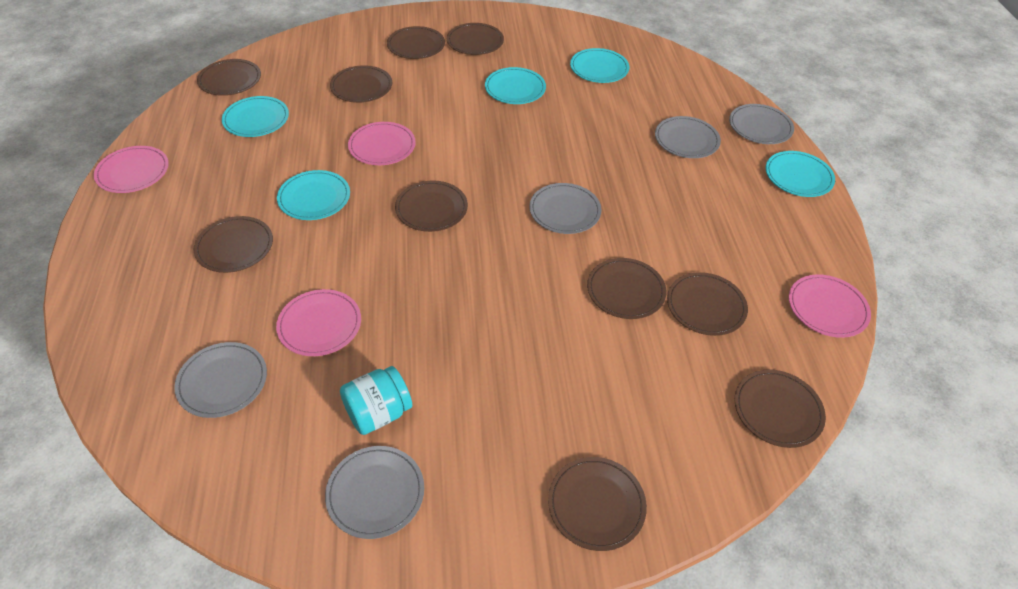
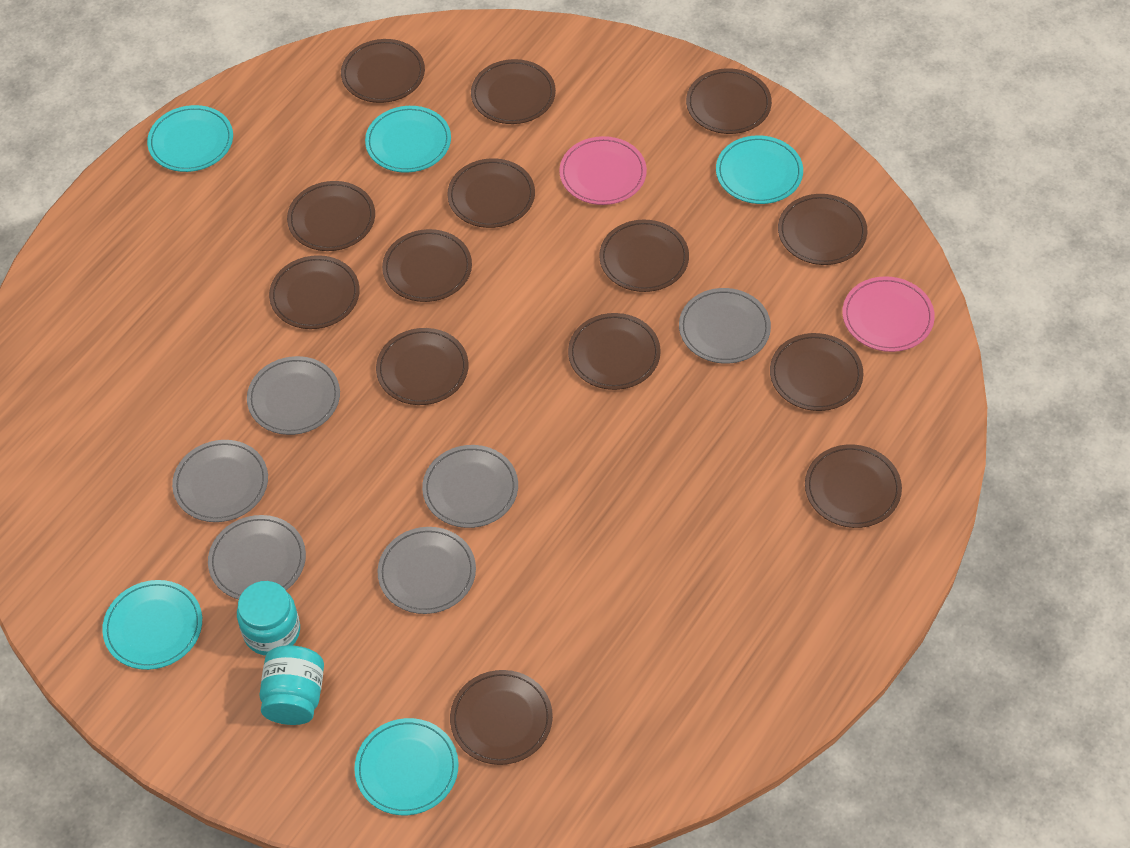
brown plate: [193,216,273,273] [197,59,261,96] [330,65,392,103] [387,26,445,59] [395,181,468,232] [447,23,504,55] [548,457,647,551] [587,258,666,319] [667,272,748,336] [734,370,826,448] = 10 -> [269,255,360,329] [287,181,375,251] [341,39,425,103] [376,328,468,405] [382,229,472,302] [447,158,535,228] [450,670,553,765] [471,59,556,124] [568,313,661,390] [599,220,689,292] [686,68,772,134] [770,333,863,411] [778,194,867,265] [805,444,902,528] = 14
grey plate: [174,342,267,418] [325,446,424,539] [529,183,602,234] [655,116,721,158] [729,104,794,144] = 5 -> [172,440,268,522] [208,515,306,600] [247,356,340,435] [378,527,476,614] [422,445,518,528] [679,288,771,364] = 6
pink plate: [94,146,169,193] [276,289,361,356] [348,122,416,165] [789,274,871,338] = 4 -> [559,136,647,205] [842,276,935,352] = 2
turquoise jar: [340,366,412,435] = 1 -> [237,581,300,656] [259,645,324,725] = 2

